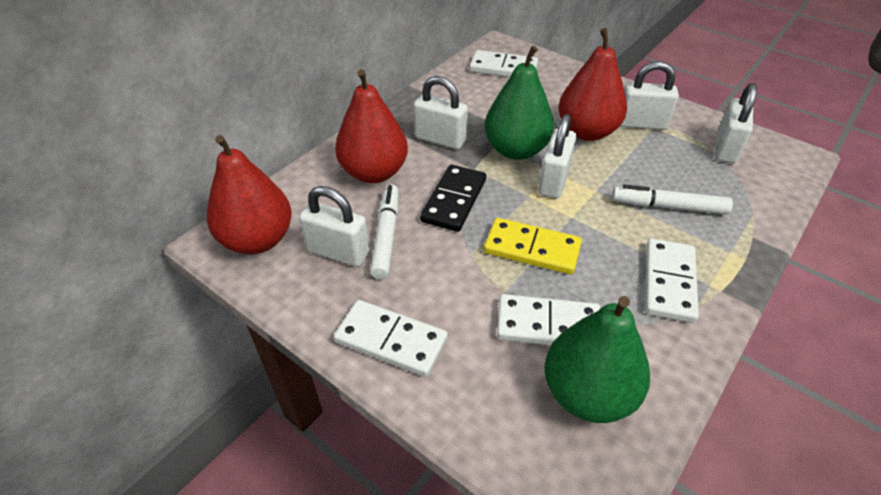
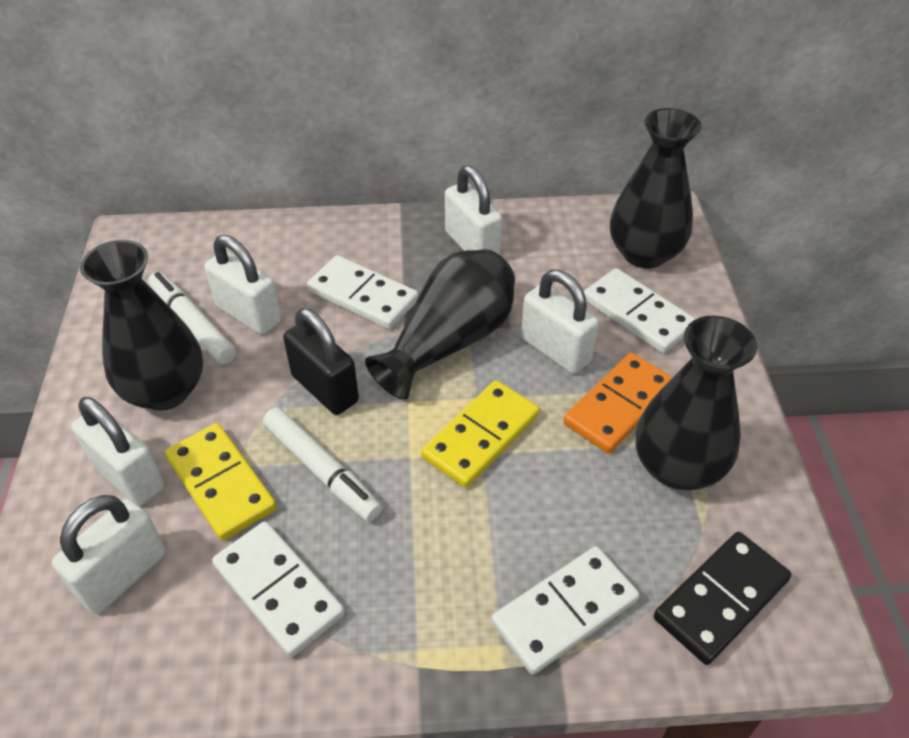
black padlock: none = 0 -> [283,308,359,415] = 1
black vase: none = 0 -> [80,240,203,411] [365,249,515,400] [610,108,701,268] [636,315,757,490] = 4
green pear: [484,46,554,160] [545,296,650,423] = 2 -> none = 0
orange domino: none = 0 -> [563,353,673,453] = 1
red pear: [207,135,292,254] [335,69,408,183] [558,28,627,141] = 3 -> none = 0
yellow domino: [484,218,582,275] = 1 -> [165,423,277,541] [421,380,539,488] = 2

